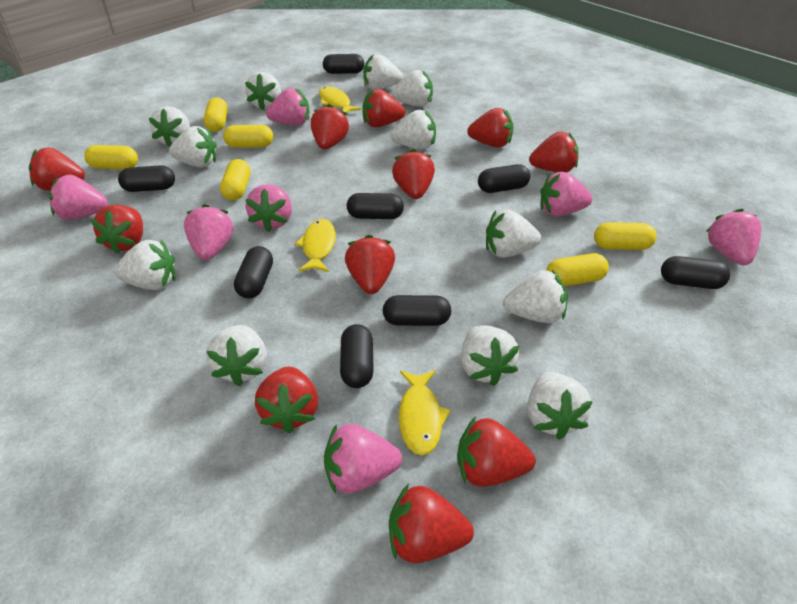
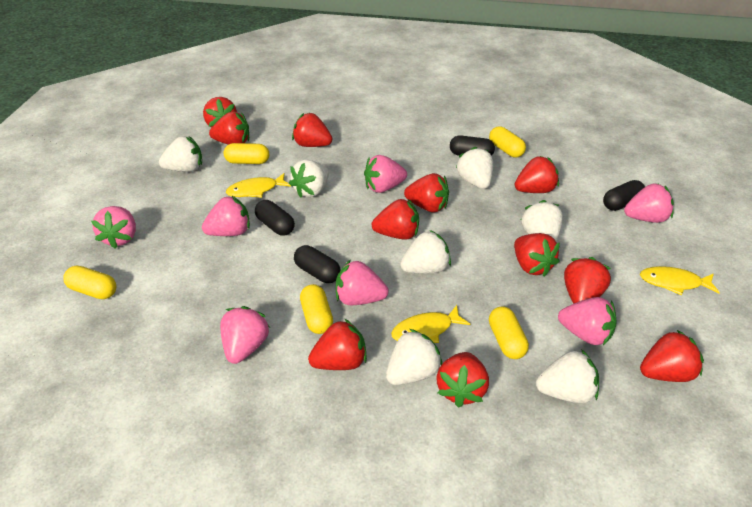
black capsule: [118,165,175,192] [234,246,273,298] [323,54,365,74] [340,324,374,388] [347,193,404,219] [383,295,451,326] [478,164,530,193] [661,256,730,289] = 8 -> [255,200,295,236] [294,245,341,283] [450,135,495,156] [603,180,645,211] = 4
white strawberry: [114,240,175,290] [149,106,190,147] [169,126,217,168] [206,325,267,386] [245,72,281,110] [363,54,403,90] [391,110,436,150] [392,70,433,107] [461,325,519,386] [486,209,541,258] [503,270,568,323] [527,372,593,440] = 12 -> [159,136,202,172] [289,160,329,198] [386,329,443,385] [400,230,451,274] [456,147,493,189] [521,200,563,242] [536,349,599,403] = 7
yellow capsule: [84,145,138,169] [203,97,228,132] [220,159,250,201] [223,125,273,148] [546,253,609,286] [594,222,657,250] = 6 -> [63,266,116,299] [224,143,269,164] [300,284,333,334] [489,126,526,158] [489,307,529,359] = 5

